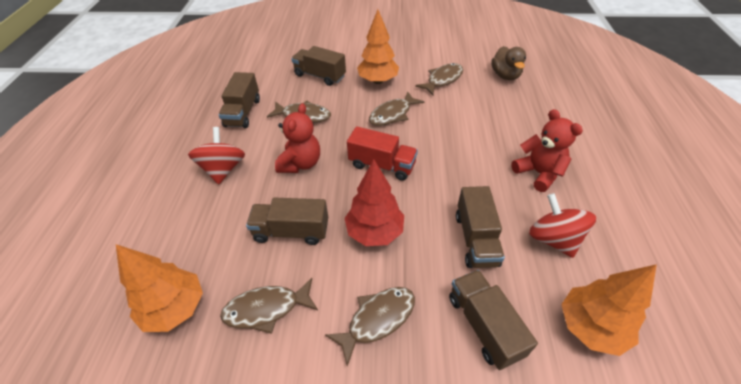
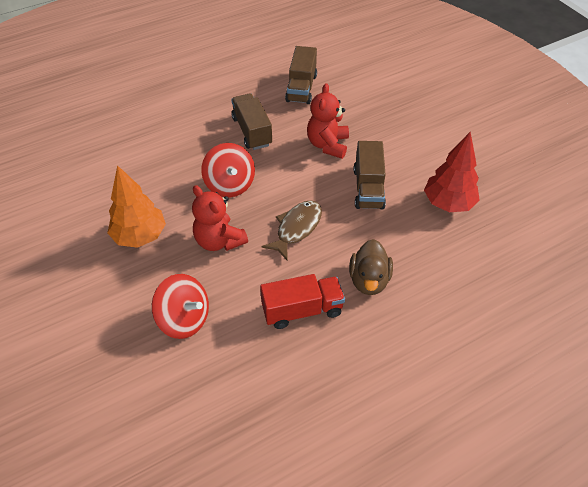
brown fish: [220,278,318,334] [267,101,331,123] [325,287,415,366] [369,91,425,126] [415,63,463,95] = 5 -> [261,200,322,260] = 1
brown truck: [218,72,260,128] [246,198,328,245] [291,46,346,86] [449,270,538,370] [456,186,505,268] = 5 -> [231,93,272,150] [285,46,317,104] [353,141,386,210] = 3
orange tree: [116,244,203,332] [357,9,399,84] [561,264,657,356] = 3 -> [107,165,166,248] = 1

